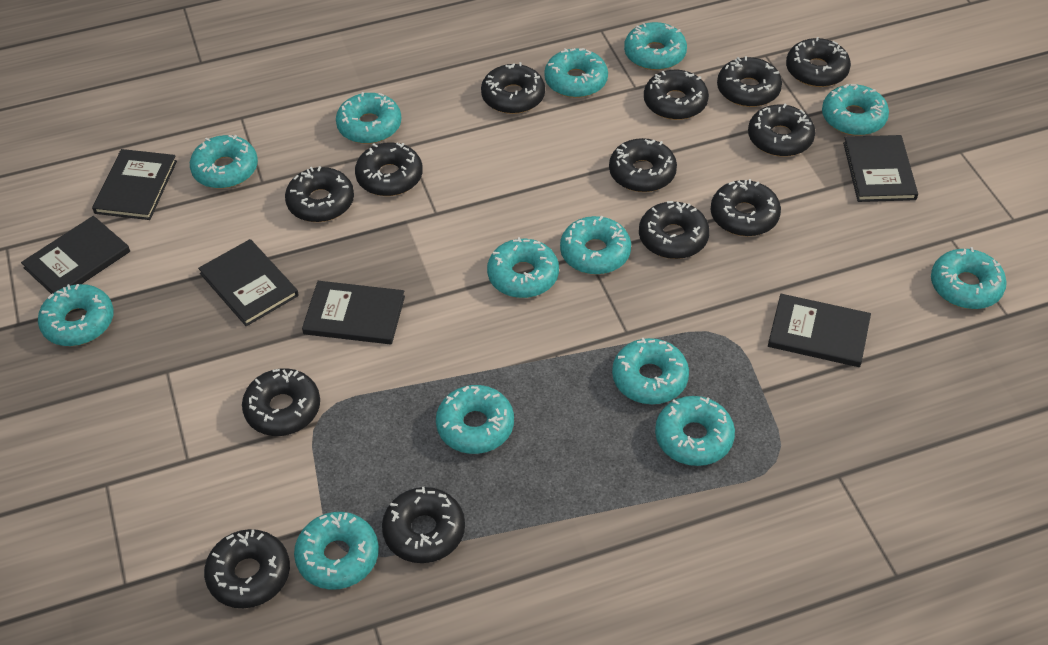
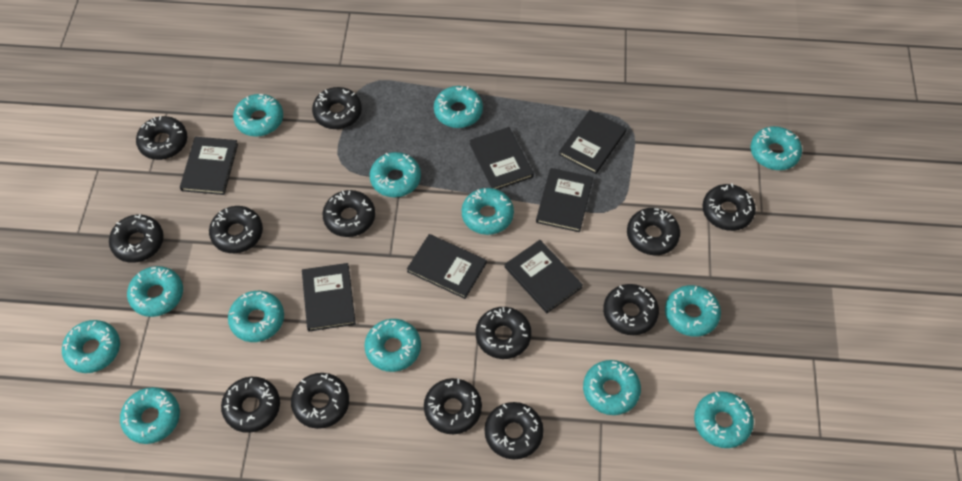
black book: [21,216,130,294] [92,149,177,220] [198,239,299,326] [302,281,405,344] [768,294,871,367] [843,135,918,202] = 6 -> [180,137,238,195] [302,263,356,332] [407,234,487,299] [469,127,534,190] [505,240,583,313] [536,168,593,232] [559,110,627,174] = 7

